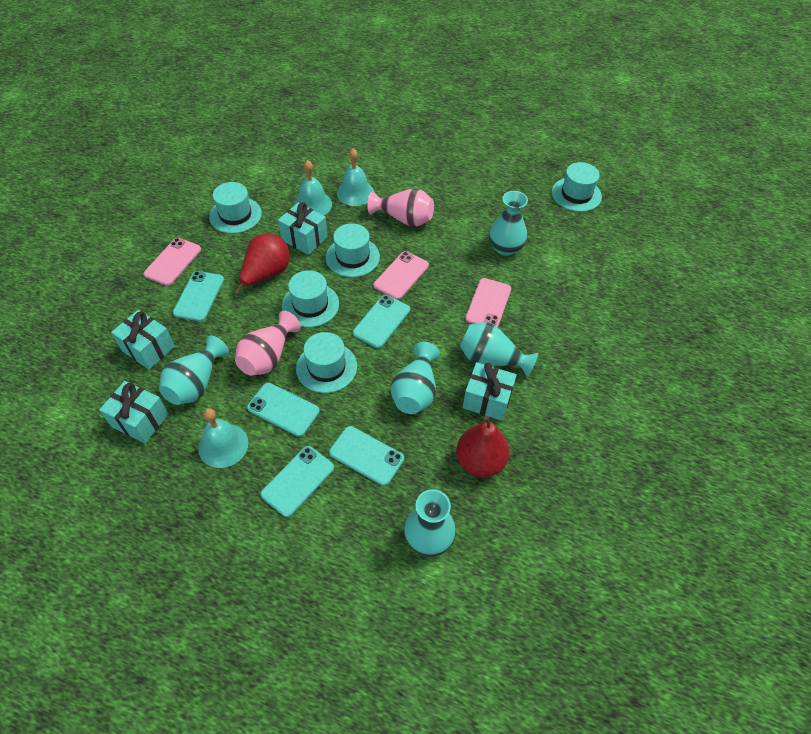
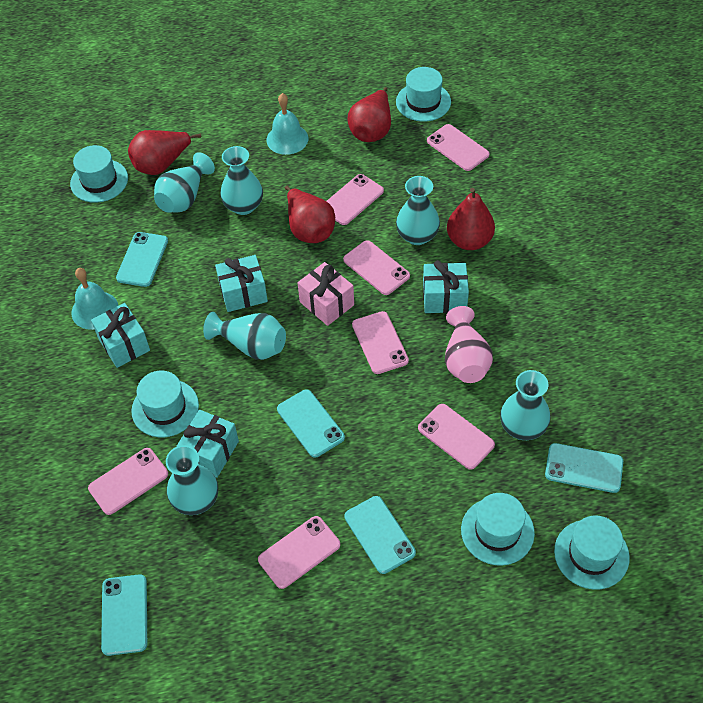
pink gift: none = 0 -> [298,262,354,326] = 1
pink phone: [144,238,201,286] [374,251,429,300] [465,278,511,327] = 3 -> [88,448,168,515] [258,516,340,589] [327,174,384,225] [343,240,410,295] [352,311,409,374] [418,404,495,470] [427,124,489,171] = 7
pink vase: [235,311,301,376] [367,188,434,227] = 2 -> [445,306,493,383] = 1
red pear: [235,234,289,294] [456,416,509,477] = 2 -> [128,130,201,175] [285,186,335,243] [348,87,391,142] [447,188,495,250] = 4
turquoise bell: [198,408,248,468] [294,160,332,216] [337,148,374,206] = 3 -> [72,268,119,330] [266,93,308,155] = 2
turquoise vase: [159,336,229,405] [390,342,440,414] [404,489,456,557] [460,322,538,377] [489,191,528,256] = 5 -> [154,152,215,213] [166,445,218,515] [203,312,286,360] [220,146,263,215] [396,176,440,245] [500,370,551,440] = 6

